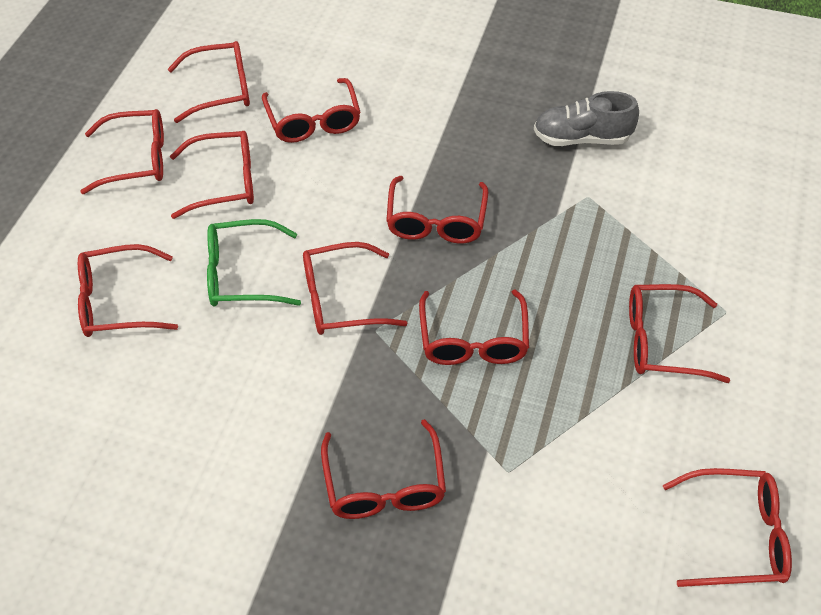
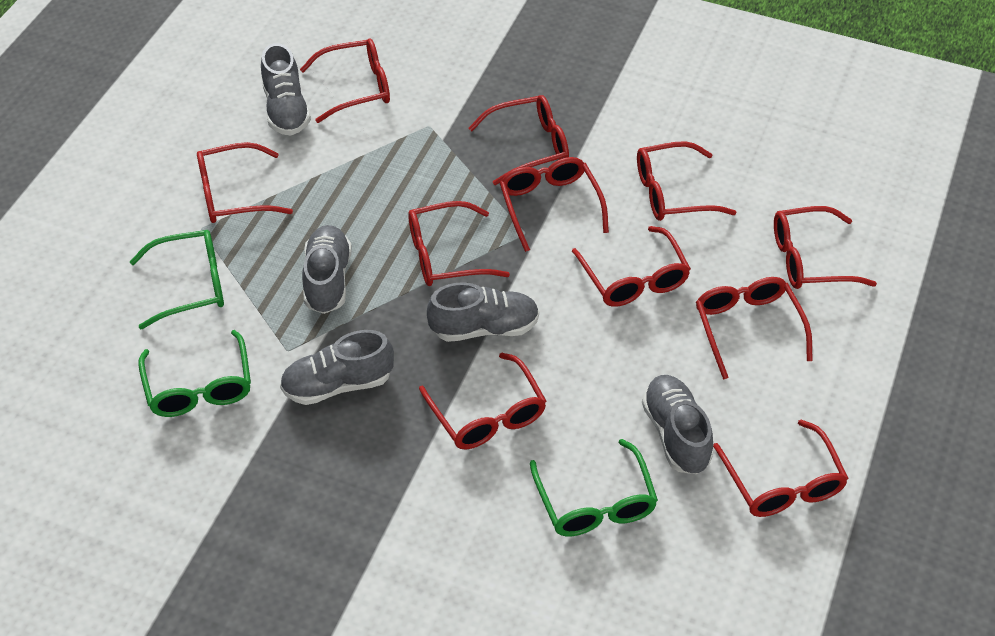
green glasses: [207,219,301,307] = 1 -> [130,230,224,329] [138,330,251,417] [530,439,658,536] = 3
grey shoe: [534,91,639,146] = 1 -> [261,43,311,135] [280,330,394,405] [302,225,352,314] [427,282,539,342] [642,375,713,474] = 5

